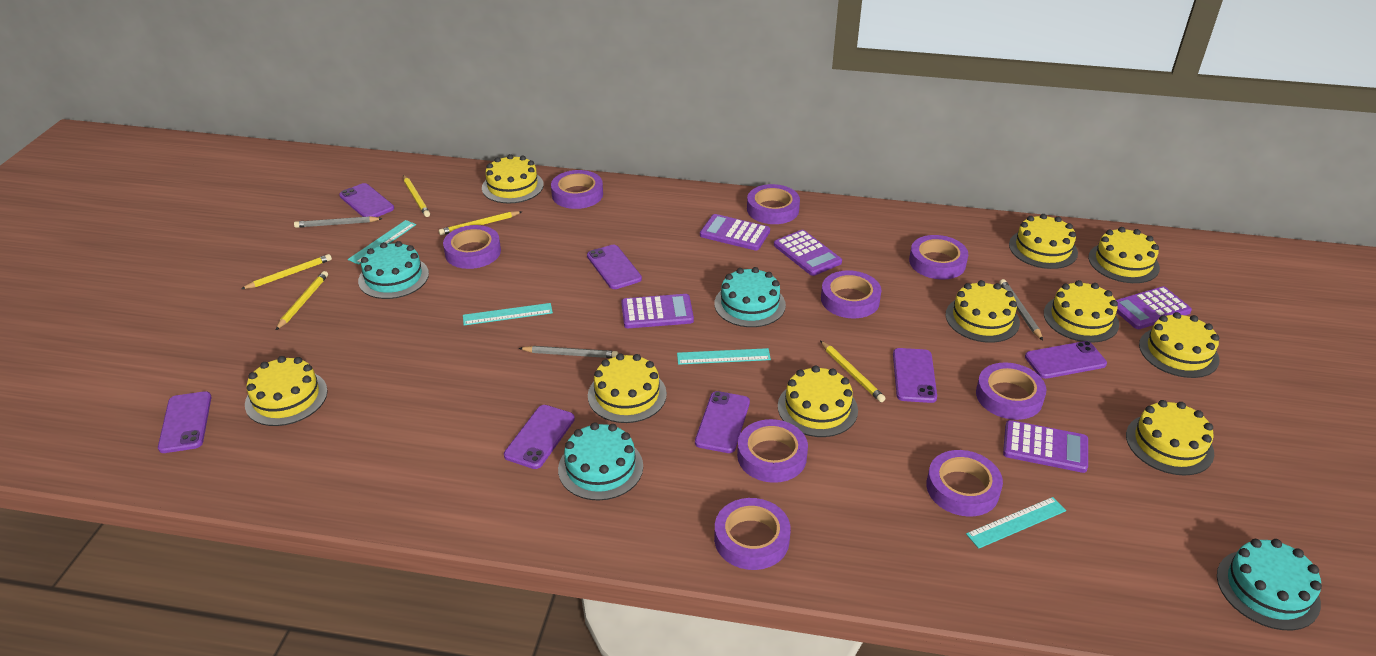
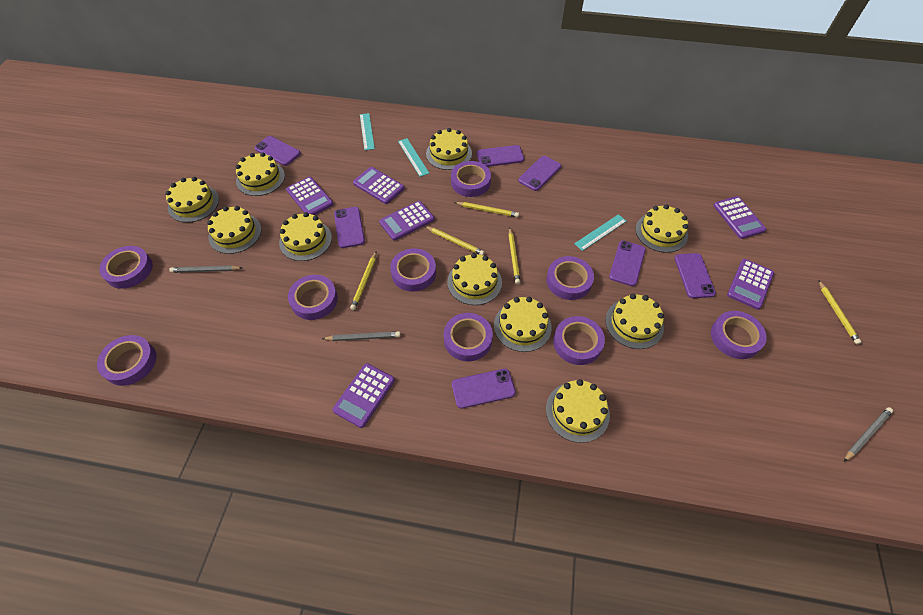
purple calculator: [621,294,694,328] [700,214,770,250] [774,230,842,276] [1003,420,1088,473] [1116,286,1192,329] = 5 -> [286,177,333,215] [333,363,395,428] [353,167,405,204] [379,201,435,241] [713,196,766,239] [727,259,774,310] = 6
turquoise cake: [358,241,429,299] [558,422,643,500] [714,267,786,327] [1217,539,1322,630] = 4 -> none = 0
turquoise ruler: [348,220,416,265] [463,303,553,325] [677,348,771,365] [966,497,1066,549] = 4 -> [360,113,375,150] [398,138,430,177] [574,214,626,251] = 3

